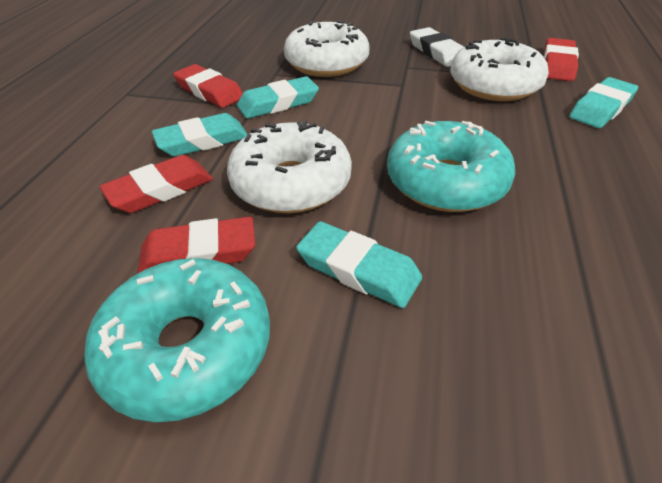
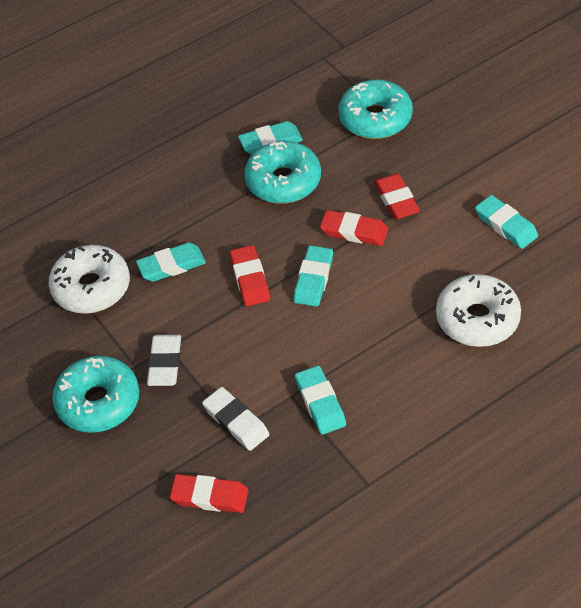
turquoise donut: [84,258,270,422] [387,121,516,212] = 2 -> [52,356,139,433] [244,141,321,204] [338,80,413,139] = 3
turquoise eraser: [152,113,247,157] [237,76,319,119] [296,221,422,308] [569,77,638,128] = 4 -> [136,243,206,282] [238,121,303,155] [294,246,333,307] [295,366,346,435] [475,195,538,249] = 5
white donut: [227,120,352,214] [284,21,370,77] [450,38,549,101] = 3 -> [49,245,130,314] [436,274,521,347] = 2
white eraser: [410,27,463,67] = 1 -> [147,335,181,386] [202,387,269,451] = 2

